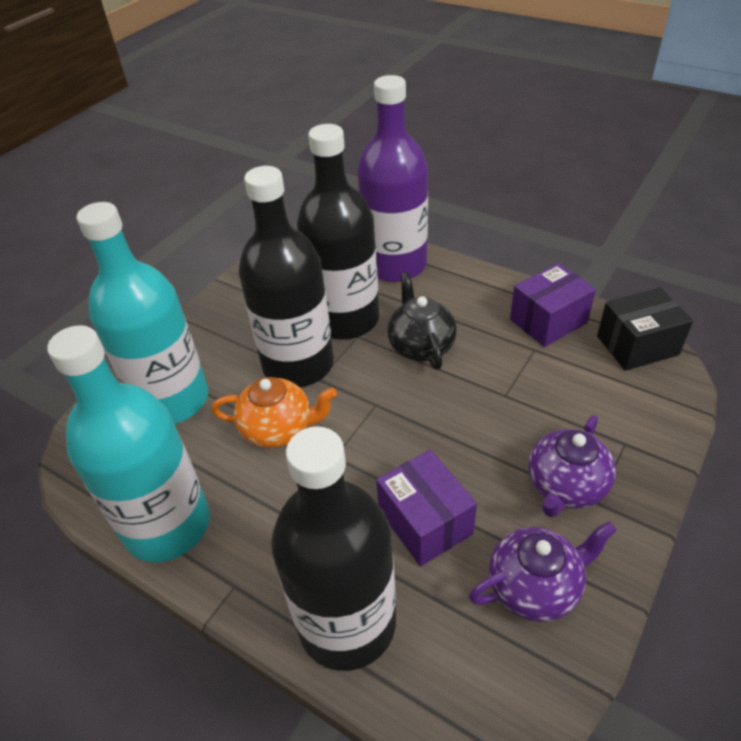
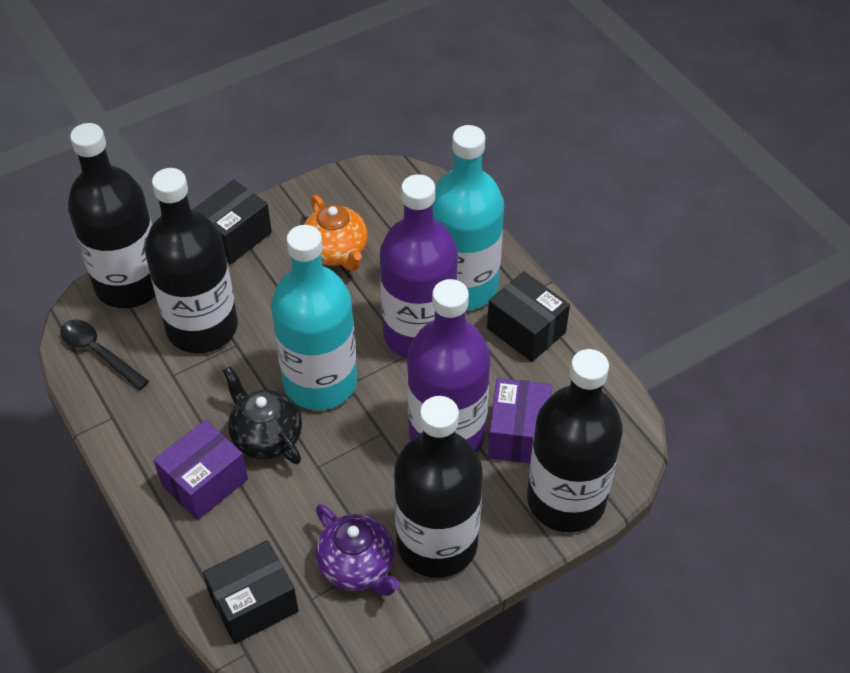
black bottle: [239,166,334,387] [271,426,396,671] [297,124,379,340] = 3 -> [68,123,156,308] [145,168,238,353] [394,396,483,578] [527,349,623,533] = 4
black box: [597,287,693,371] = 1 -> [192,180,272,265] [203,540,299,644] [487,271,570,362] = 3
black spoon: none = 0 -> [60,320,149,390] = 1
purple bottle: [357,75,428,282] = 1 -> [380,174,458,358] [407,279,490,452] = 2
purple teapot: [469,521,617,622] [528,415,616,517] = 2 -> [316,504,400,596] = 1

